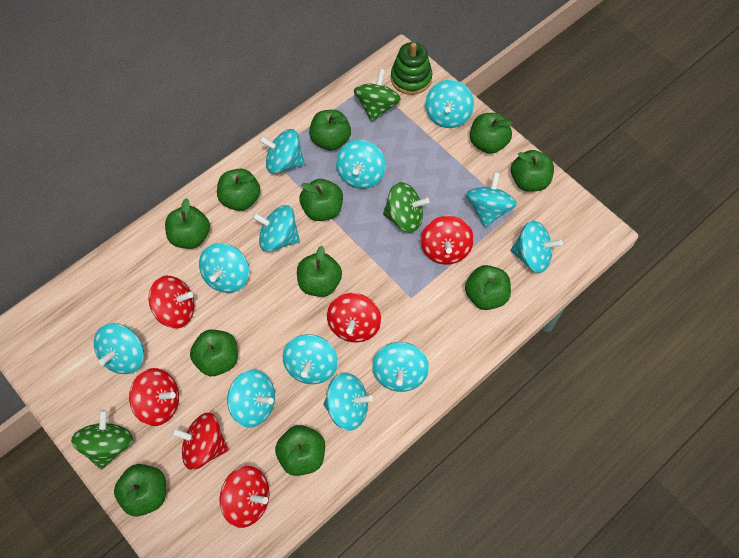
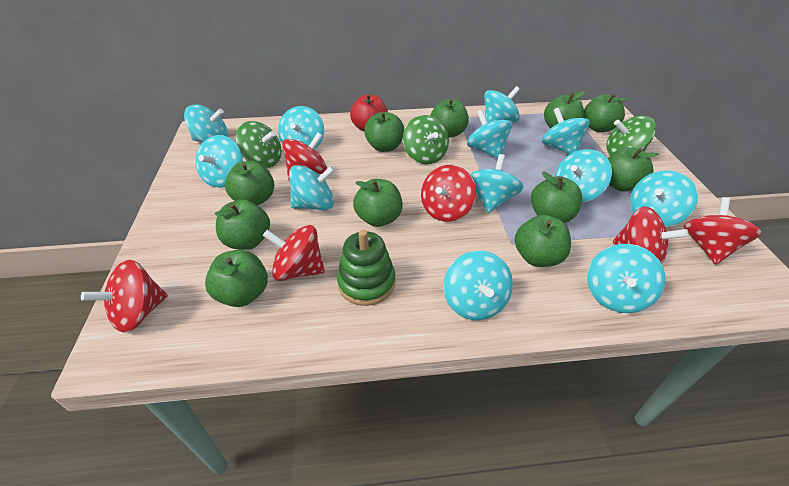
red apple: none = 0 -> [350,94,388,131] = 1

